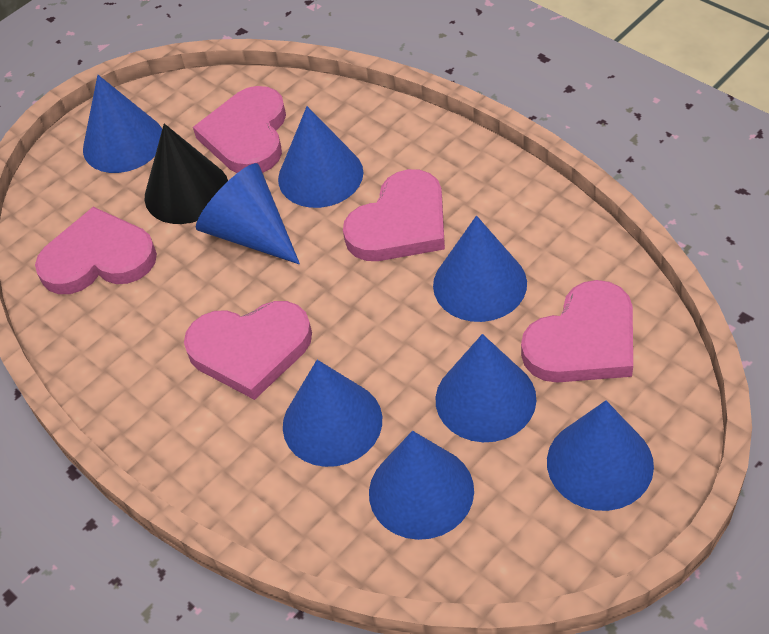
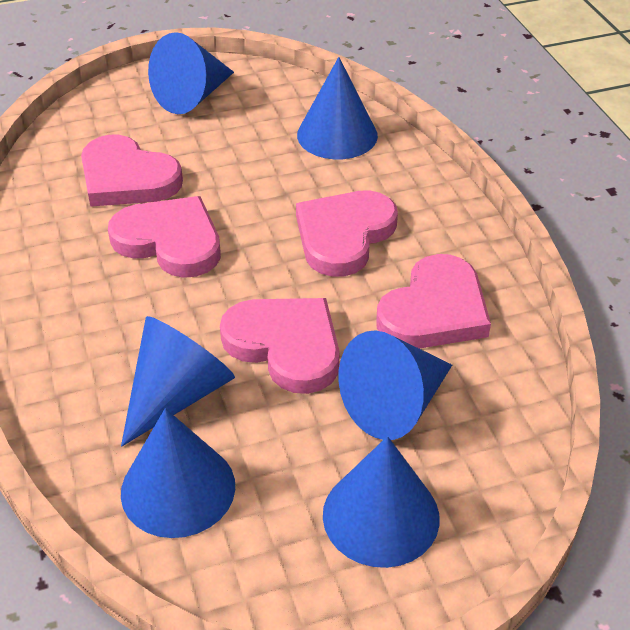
black cone: [145,124,228,224] = 1 -> none = 0
blue cone: [83,75,162,173] [196,163,300,264] [278,106,364,208] [283,360,382,467] [369,431,474,540] [433,216,527,322] [435,334,536,442] [547,401,654,511] = 8 -> [121,316,235,446] [121,408,235,538] [148,32,234,114] [297,57,378,159] [323,436,440,568] [339,331,452,440] = 6

